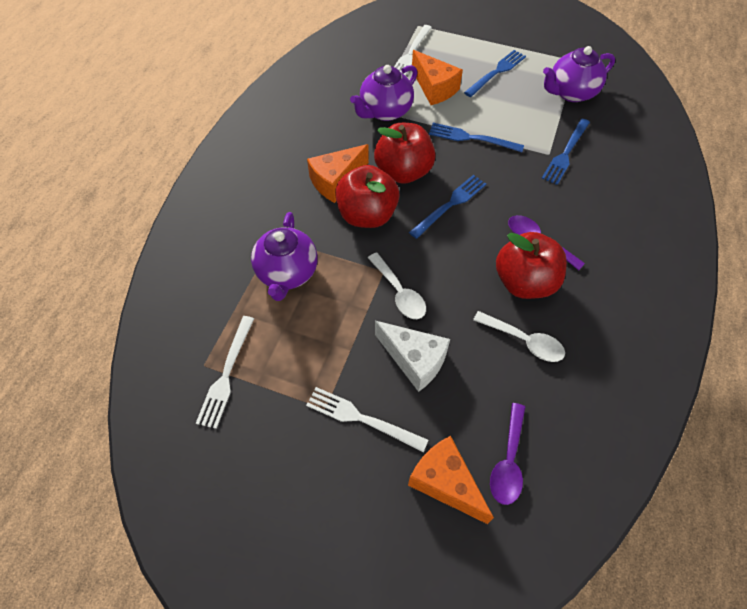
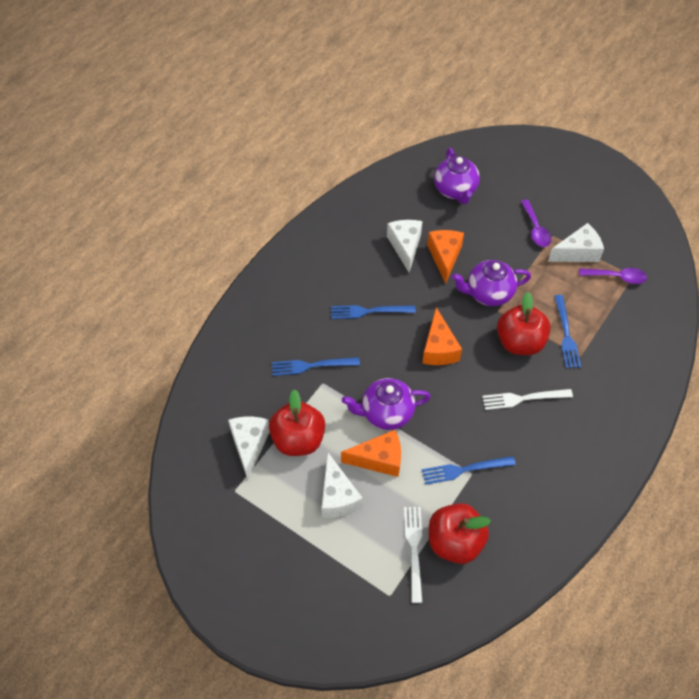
white cheese: [375,321,450,392] = 1 -> [228,417,270,480] [321,453,363,518] [387,220,422,272] [548,223,604,262] = 4
white fork: [196,316,254,429] [306,387,428,452] [394,25,432,75] = 3 -> [404,507,422,603] [482,389,573,410] = 2
white spoon: [368,252,426,319] [473,311,565,362] = 2 -> none = 0

